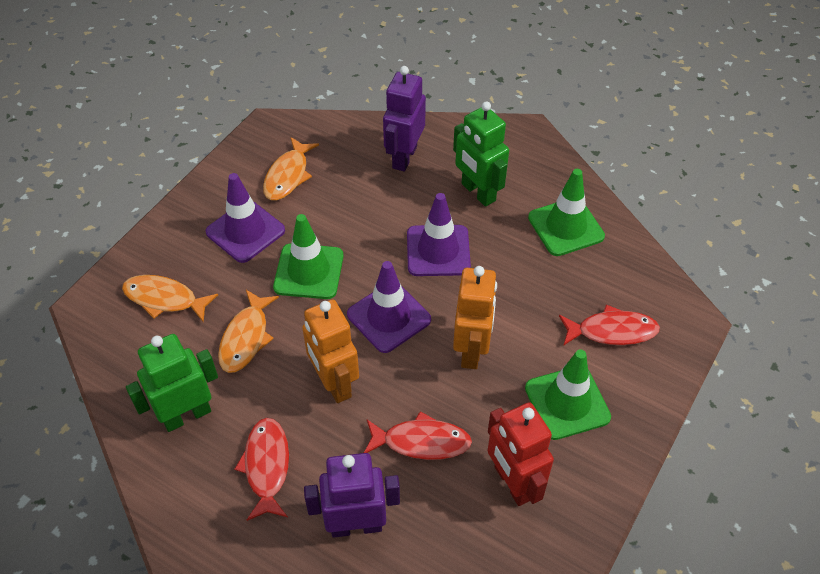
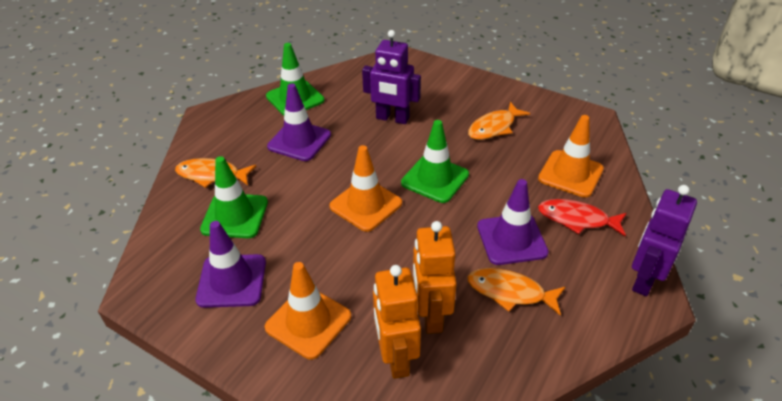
green robot: [126,334,218,432] [453,102,509,207] = 2 -> none = 0
orange traffic cone: none = 0 -> [265,262,351,359] [329,145,402,232] [538,115,604,198] = 3
red fish: [235,418,289,521] [364,411,472,460] [559,305,660,346] = 3 -> [538,199,627,236] = 1
red robot: [488,402,554,506] = 1 -> none = 0

